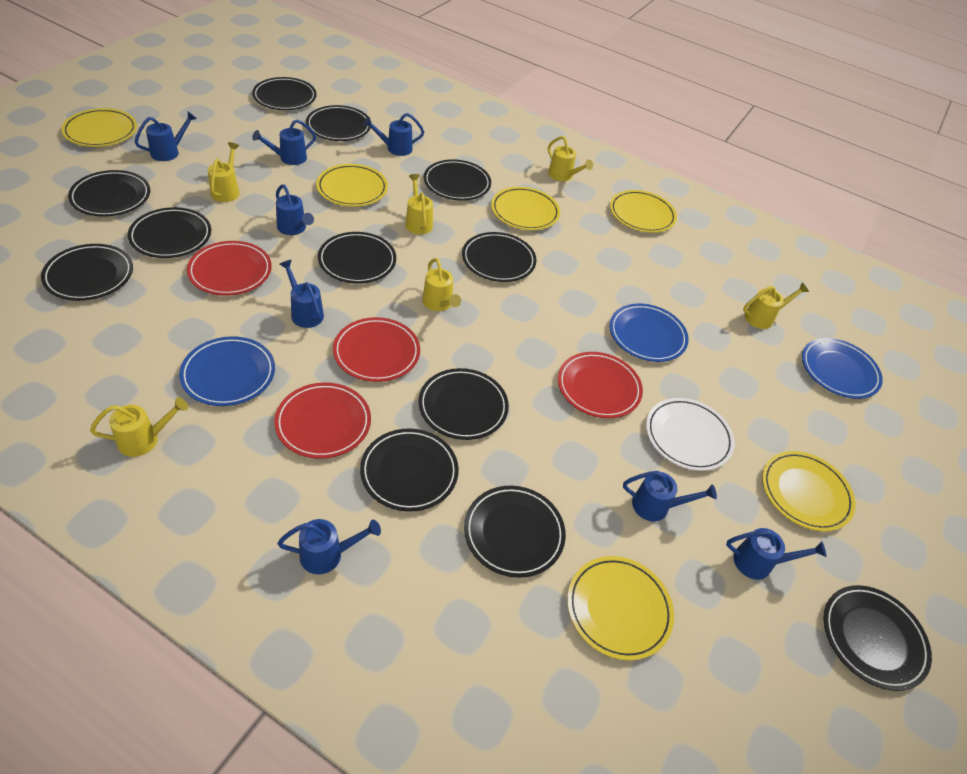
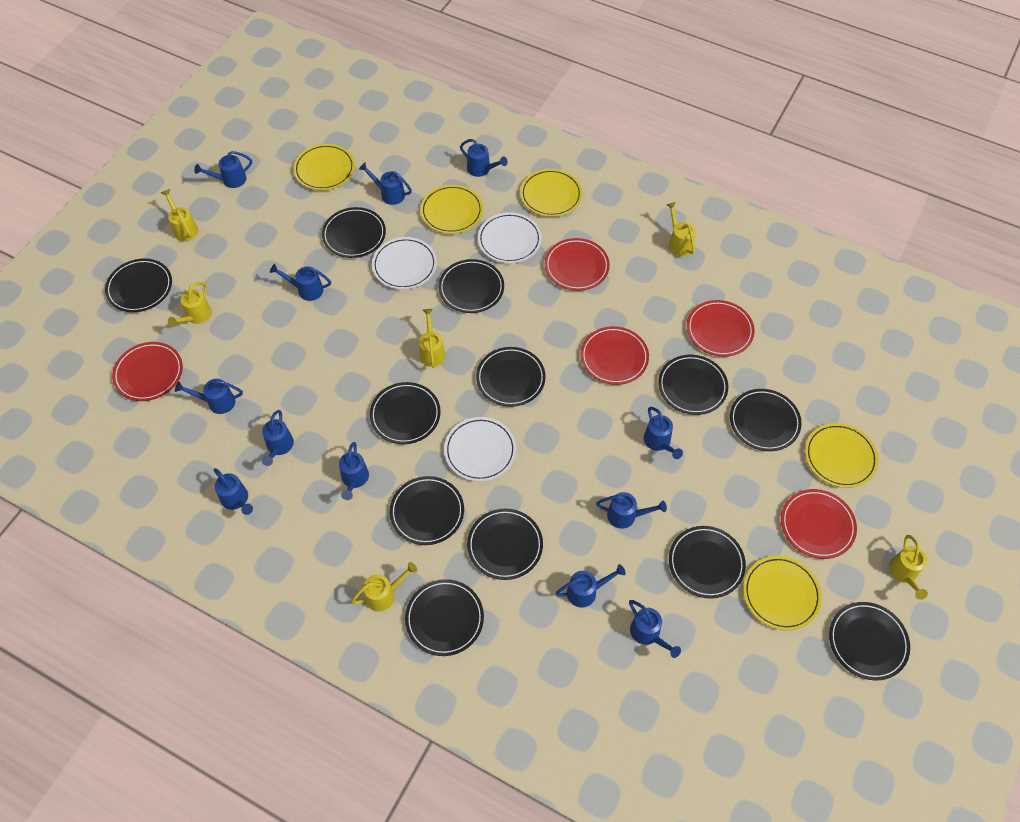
blue plate: [179,336,275,406] [610,304,689,362] [802,338,883,399] = 3 -> none = 0
blue watering can: [135,112,197,161] [252,120,316,165] [276,184,314,235] [278,519,381,574] [280,260,324,328] [363,113,424,156] [623,471,717,522] [726,528,826,580] = 8 -> [175,379,243,414] [194,151,252,188] [214,468,253,515] [261,410,294,466] [270,264,331,301] [339,442,369,500] [359,162,412,205] [460,139,508,177] [556,564,626,608] [596,492,667,529] [629,600,681,658] [644,407,683,459] = 12
red plate: [187,241,272,296] [274,382,371,459] [333,317,420,382] [558,352,643,418] = 4 -> [112,342,183,401] [545,238,610,291] [580,326,649,385] [687,300,755,357] [781,489,857,559] = 5
white plate: [646,398,735,471] = 1 -> [372,237,437,290] [444,417,516,482] [478,212,542,263] = 3
yellow plate: [61,108,137,147] [316,164,388,207] [491,187,560,230] [567,556,674,660] [610,190,677,233] [762,451,856,531] = 6 -> [293,144,355,190] [420,185,483,234] [520,169,582,217] [743,556,822,631] [805,423,879,488] = 5

